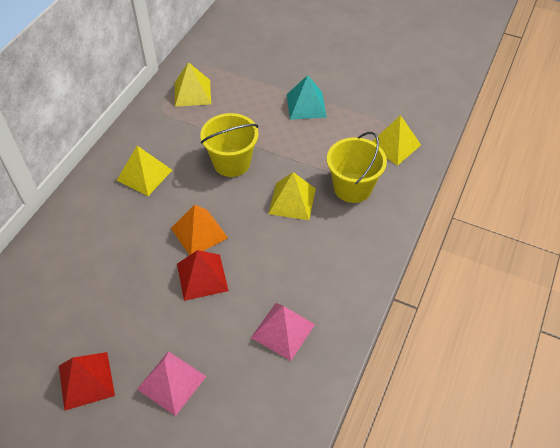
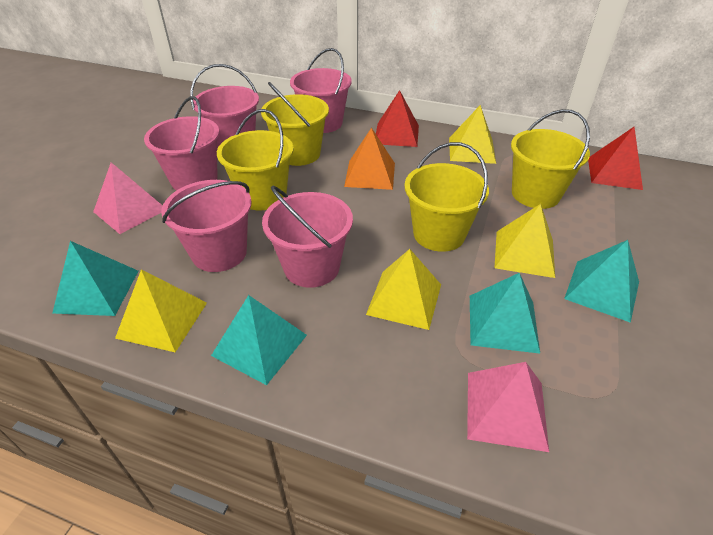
pink bucket: none = 0 -> [144,96,219,190] [162,180,252,272] [190,64,259,149] [262,186,353,288] [290,48,352,133] = 5
turquoise pyramid: [287,75,327,120] = 1 -> [52,241,138,316] [211,295,307,385] [470,273,540,354] [564,240,639,323] = 4
yellow bucket: [200,113,259,177] [327,132,387,203] = 2 -> [217,109,294,210] [261,82,329,166] [404,142,489,252] [511,109,590,209] = 4

